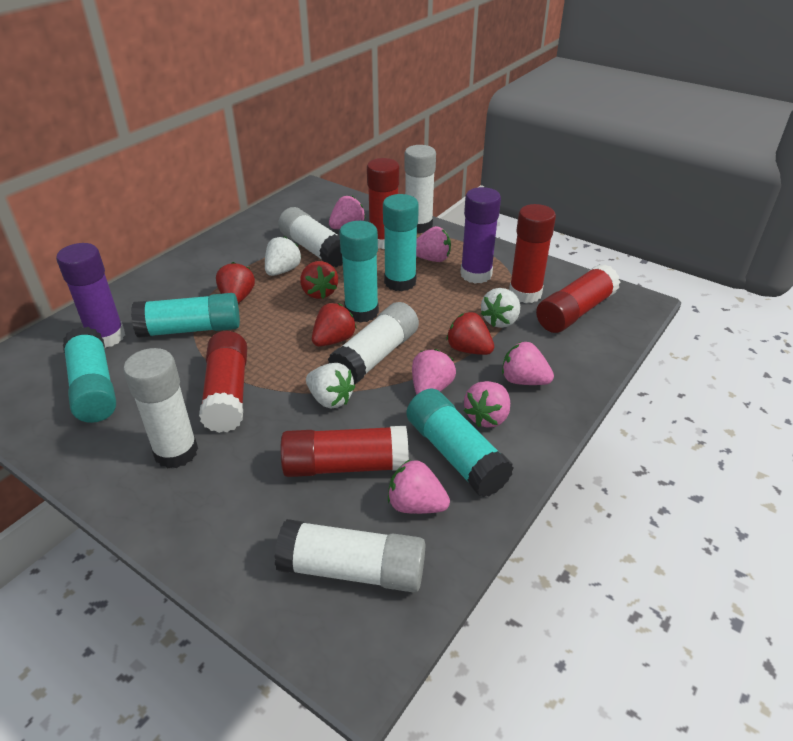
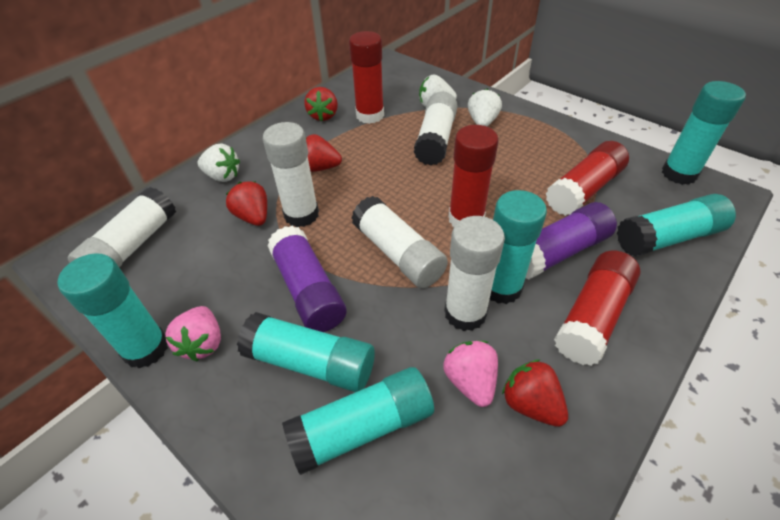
pink strawberry: [329,196,366,229] [388,460,450,514] [412,349,456,395] [416,226,451,262] [464,381,510,427] [502,342,554,385] = 6 -> [165,306,221,361] [444,341,498,407] = 2
red glue stick: [199,331,247,433] [281,426,409,477] [367,158,399,249] [509,204,556,303] [536,264,620,333] = 5 -> [349,31,384,124] [448,125,499,227] [546,141,629,216] [554,251,641,366] = 4
turquoise glue stick: [63,327,116,423] [131,293,240,338] [339,221,379,323] [383,194,419,292] [407,388,514,497] = 5 -> [58,253,168,369] [237,312,375,392] [282,367,434,475] [490,190,547,304] [617,194,736,257] [662,81,746,185] = 6

